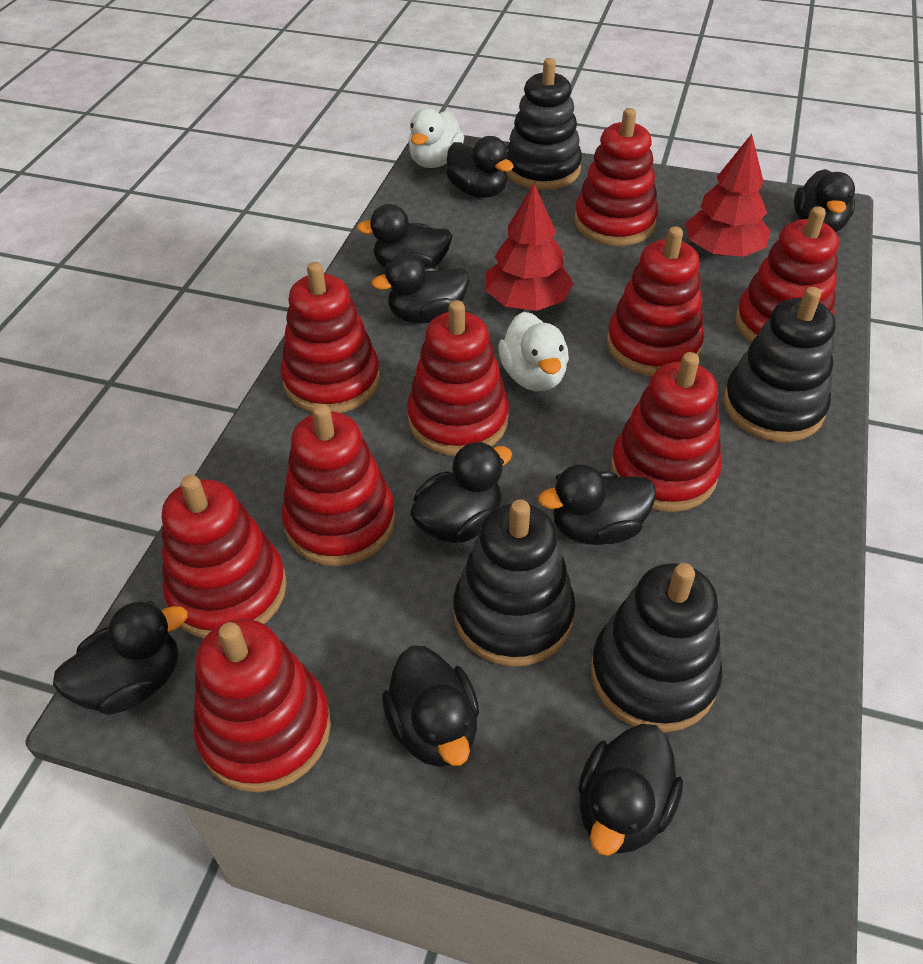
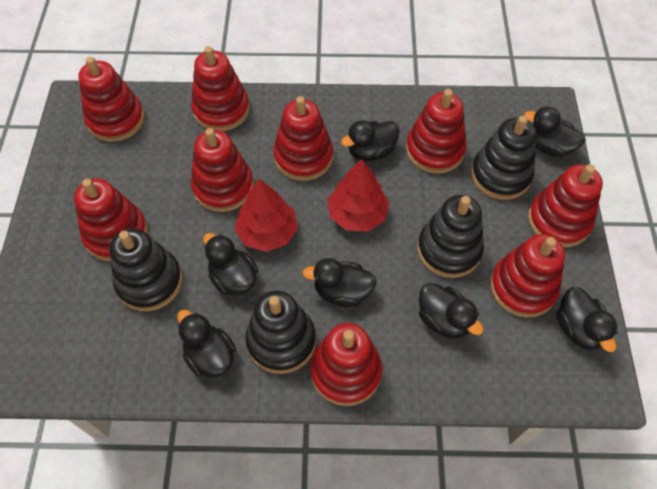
black duck: [53,601,188,715] [356,204,452,268] [371,253,469,323] [382,646,479,767] [410,442,512,543] [446,136,514,198] [538,464,656,545] [578,724,683,856] [794,169,855,232] = 9 -> [177,310,236,378] [203,233,258,295] [302,258,377,307] [341,120,400,161] [419,283,483,339] [524,107,586,157] [556,287,618,352] = 7
white duck: [408,108,464,168] [499,312,569,391] = 2 -> none = 0

